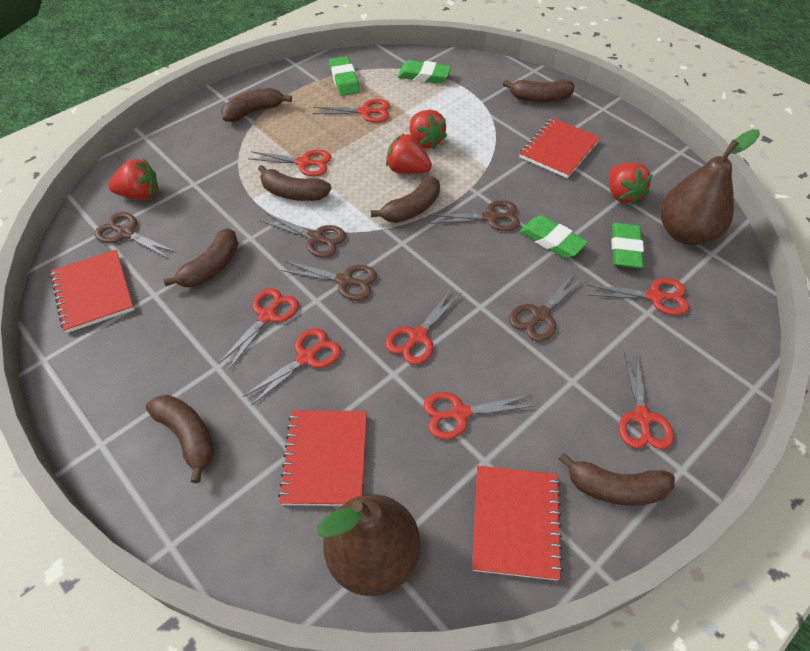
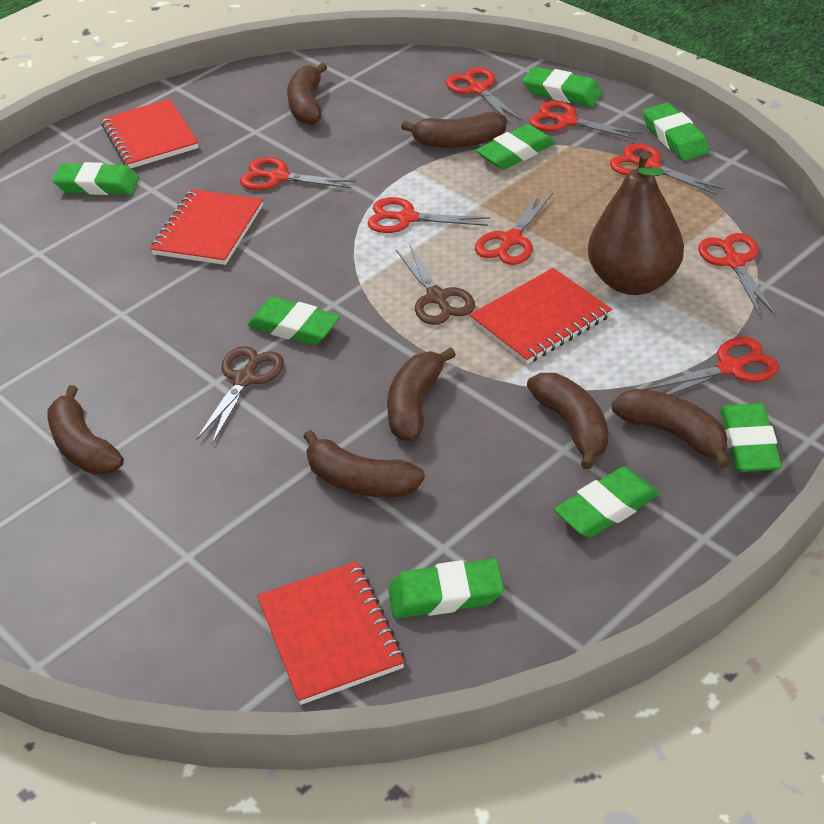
brown pear: [317,494,421,596] [660,129,760,245] = 2 -> [588,151,684,295] = 1
brown scissors: [95,212,176,259] [260,213,346,258] [281,261,377,301] [430,200,520,231] [509,272,584,342] = 5 -> [197,346,284,444] [396,244,475,325] = 2
green eraser: [329,56,360,96] [398,60,451,84] [520,215,588,258] [611,223,644,268] = 4 -> [52,162,140,195] [247,297,340,345] [388,558,504,619] [476,124,555,170] [522,67,603,106] [554,467,659,538] [643,103,710,161] [720,403,782,472] = 8
red strawberry: [108,159,159,200] [386,133,432,174] [410,110,447,149] [609,163,653,205] = 4 -> none = 0

